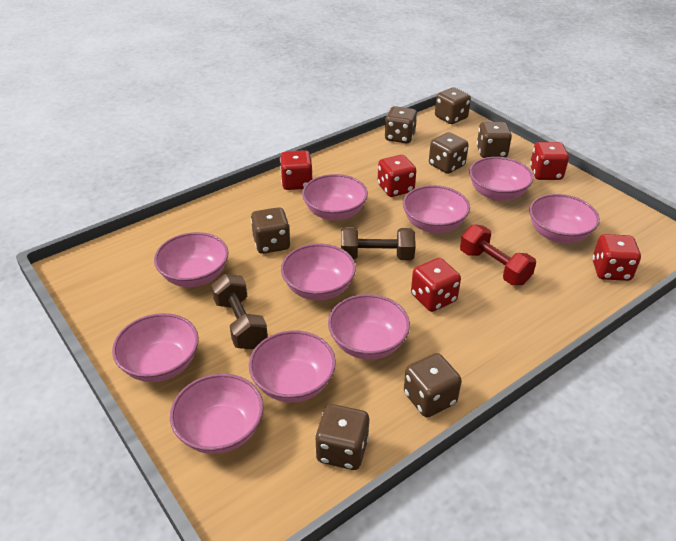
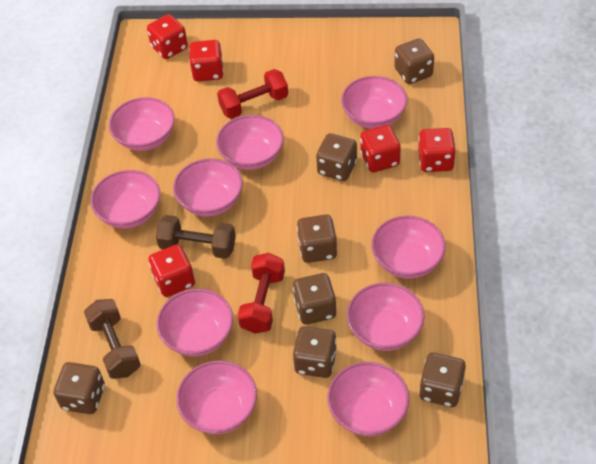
red dumbbell: [460,224,536,285] = 1 -> [217,69,288,119] [238,253,285,334] = 2

